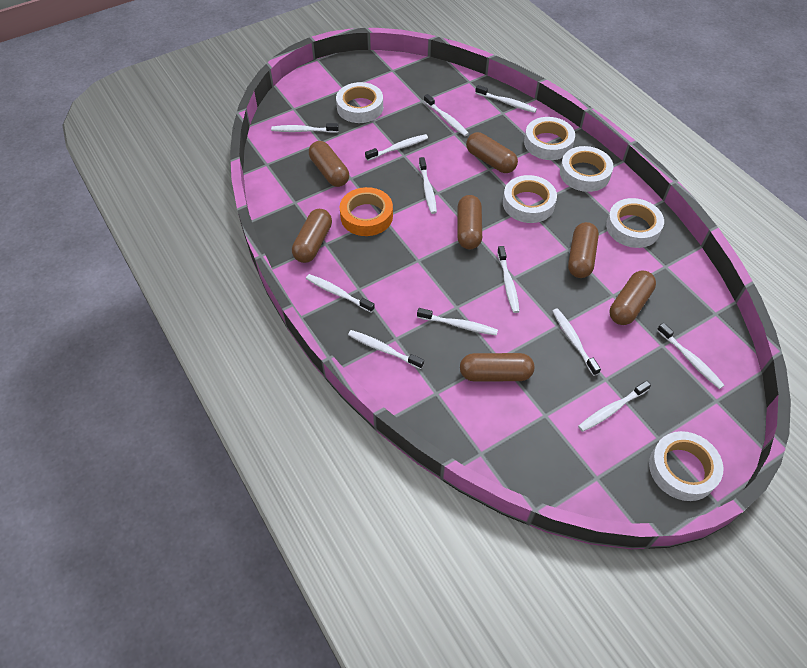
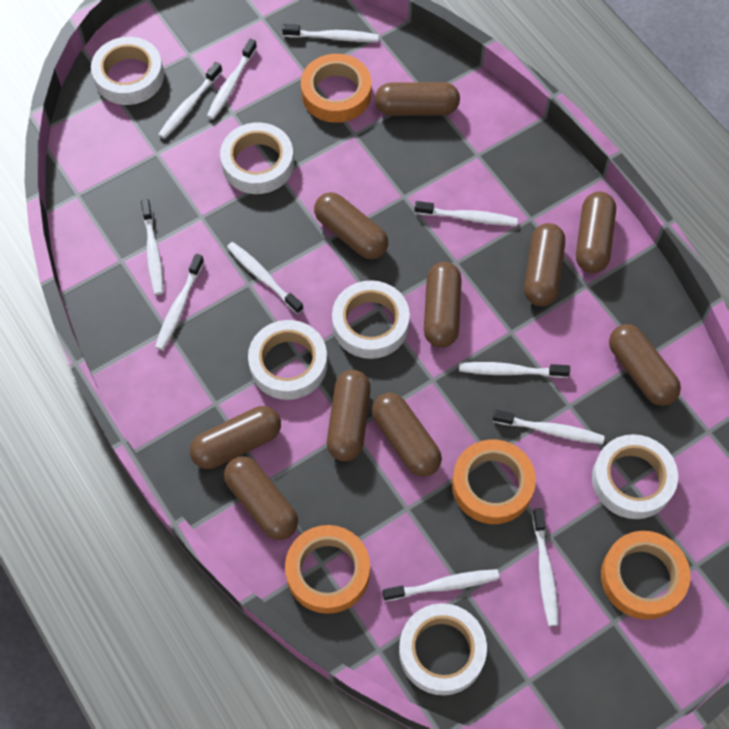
brown capsule: [292,209,332,263] [309,141,349,187] [457,195,482,249] [460,353,534,381] [466,132,518,173] [568,222,599,278] [610,270,656,325] = 7 -> [190,406,281,469] [224,456,298,540] [314,192,388,259] [327,370,371,461] [372,393,442,477] [375,82,460,116] [424,262,462,348] [524,223,565,306] [576,192,616,273] [609,324,681,406] = 10
orange tape: [340,187,393,236] = 1 -> [285,525,370,614] [301,54,371,123] [452,439,536,524] [601,531,691,620] = 4
white toothbrush: [271,123,339,133] [306,274,375,313] [348,330,424,369] [365,134,428,161] [417,308,498,336] [419,157,437,214] [424,94,469,136] [475,85,537,113] [497,246,520,313] [552,308,601,376] [578,381,651,432] [657,323,724,389] = 12 -> [141,199,163,295] [155,254,204,350] [158,62,222,139] [207,39,257,120] [227,242,304,314] [282,24,379,42] [382,569,500,601] [414,201,518,226] [459,362,570,378] [493,410,605,444] [532,508,558,626] = 11

